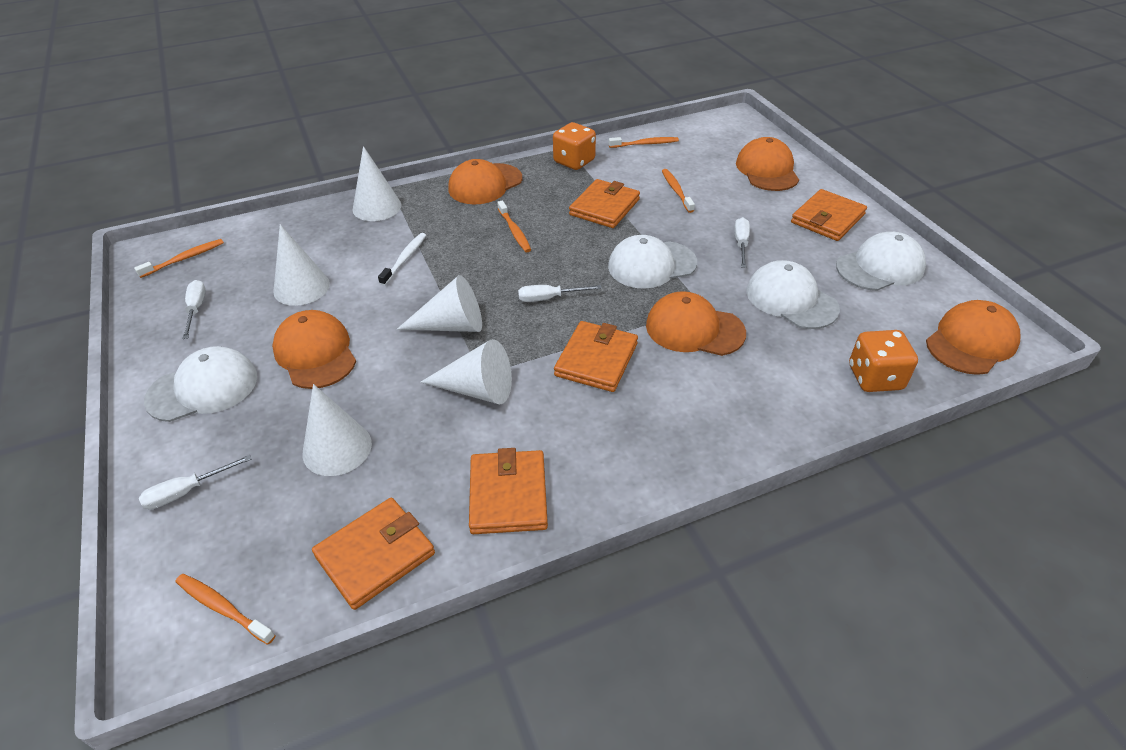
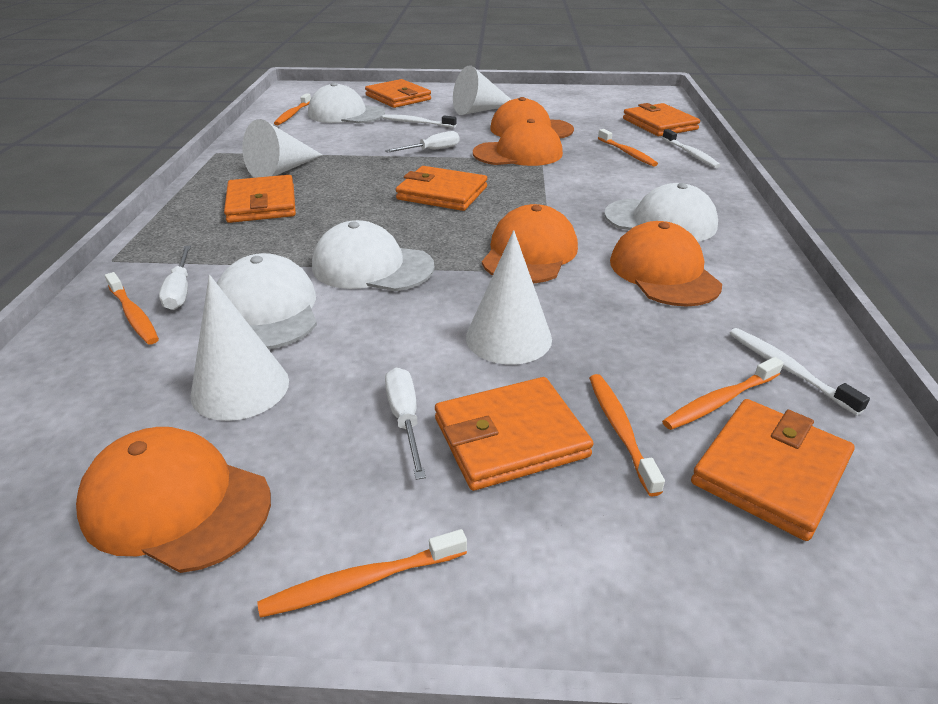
orange dice: [553,122,596,170] [849,330,918,392] = 2 -> none = 0
orange toothbrush: [134,239,224,278] [176,574,276,645] [497,201,531,252] [609,137,679,148] [662,169,695,213] = 5 -> [105,272,159,344] [257,529,467,618] [274,93,311,125] [589,374,665,497] [598,129,658,167] [662,357,784,430] = 6
orange wallet: [312,498,435,610] [469,448,548,534] [554,321,638,392] [569,179,640,228] [791,189,867,241] = 5 -> [224,175,296,223] [365,79,431,108] [396,166,487,211] [435,377,594,491] [623,103,700,136] [691,399,855,541] = 6
white cone: [273,224,330,306] [302,384,372,476] [352,146,401,221] [396,275,482,332] [421,339,512,404] = 5 -> [191,275,289,421] [242,119,322,178] [453,66,512,115] [466,230,552,365] = 4
white screwdriver: [139,455,252,509] [182,280,206,339] [518,285,602,302] [734,217,750,268] = 4 -> [159,246,191,310] [385,131,459,152] [385,368,426,480] = 3
white toothbrush: [378,233,426,286] = 1 -> [382,115,456,128] [662,129,721,168] [730,328,870,415] = 3

